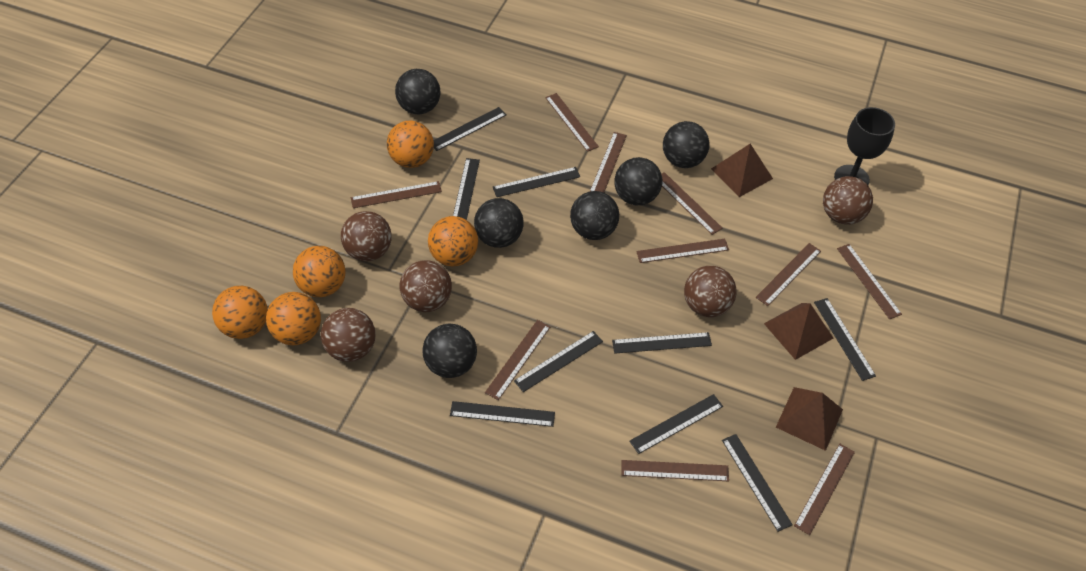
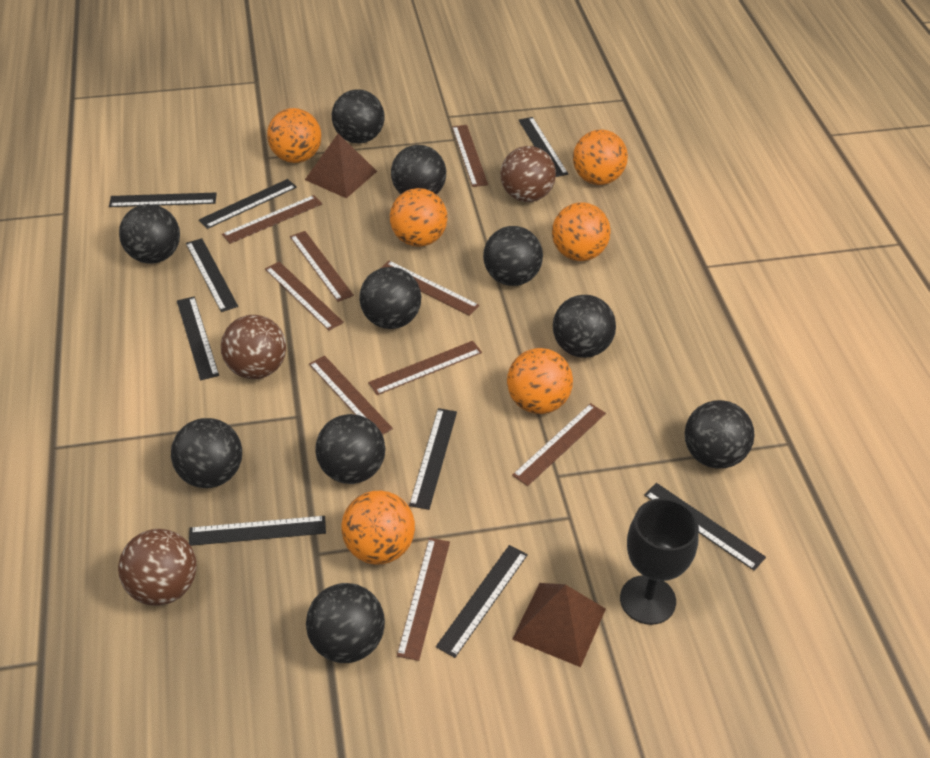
black ball: [395,69,440,114] [422,324,477,378] [474,198,524,248] [570,191,619,240] [614,157,662,205] [663,121,710,168] = 6 -> [119,204,180,264] [171,418,242,488] [306,583,385,663] [315,414,385,484] [332,89,384,144] [359,267,421,329] [391,145,446,195] [483,226,543,286] [553,295,616,358] [685,400,755,468] = 10
brown ball: [321,308,376,362] [341,211,392,262] [400,260,452,312] [684,266,736,317] [823,176,873,225] = 5 -> [118,529,197,606] [221,315,286,379] [500,146,556,202] = 3
brown pyramid: [711,144,773,197] [764,303,833,360] [776,387,843,451] = 3 -> [305,134,377,198] [512,583,606,667] = 2
brown ruler: [351,181,442,208] [485,320,551,400] [545,93,599,152] [590,132,627,193] [622,460,729,481] [636,239,729,263] [661,172,723,235] [756,243,821,306] [794,444,855,535] [837,244,902,319] = 10 -> [222,195,322,244] [265,262,344,331] [290,231,354,302] [309,356,393,435] [368,341,482,395] [381,261,480,316] [397,538,450,661] [452,125,488,187] [512,403,606,486] = 9
orange ball: [212,286,268,339] [266,292,321,345] [293,246,346,297] [387,121,434,168] [428,216,478,266] = 5 -> [267,108,321,163] [341,491,415,564] [390,188,447,247] [507,348,573,414] [552,202,611,261] [573,130,628,185] = 6

